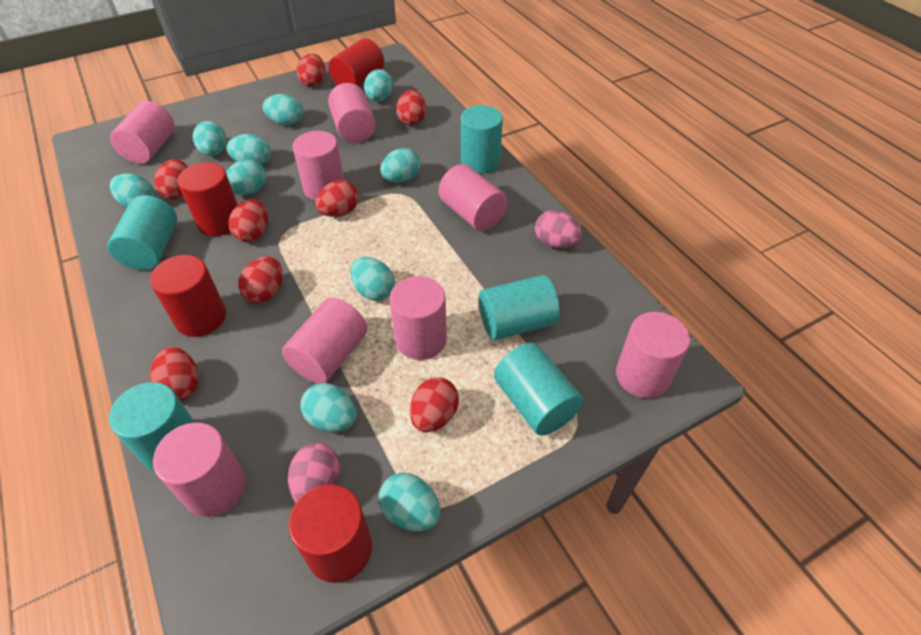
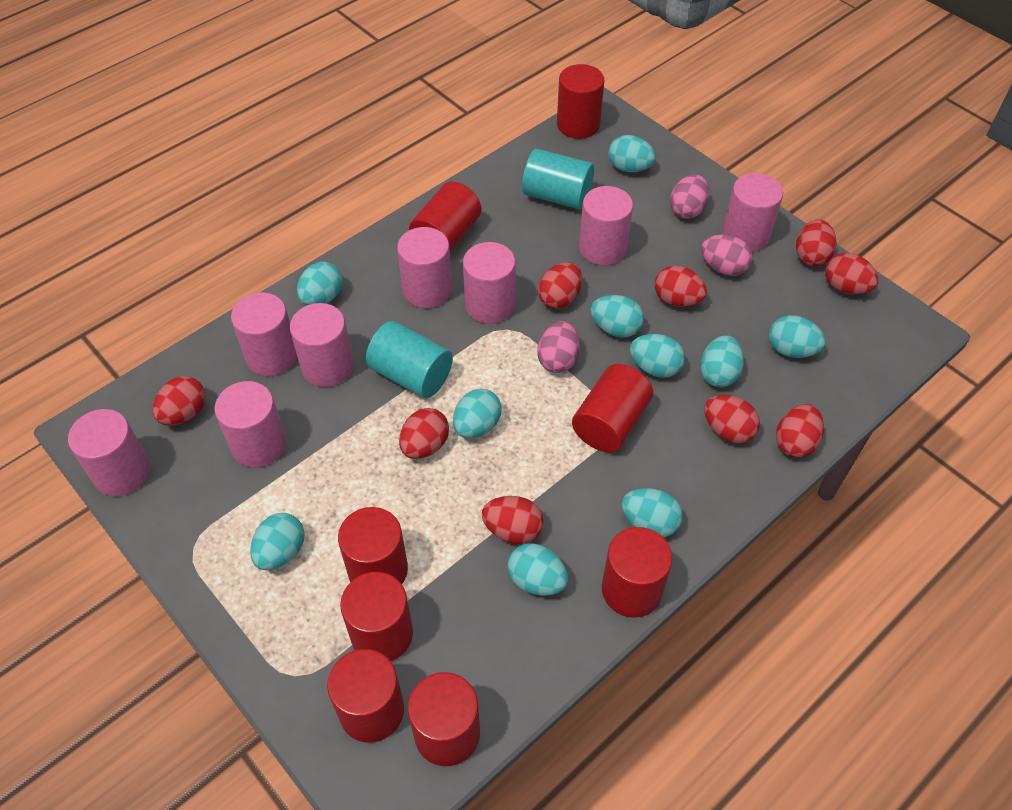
pink egg: [288,443,340,502] [535,210,582,248] = 2 -> [538,321,580,373] [670,174,709,219] [701,235,752,276] = 3
red cylinder: [150,255,226,337] [178,162,238,236] [288,484,372,583] [329,38,384,86] = 4 -> [327,649,404,743] [338,507,408,584] [340,572,413,661] [408,672,480,766] [409,181,481,252] [557,64,604,139] [572,364,653,452] [602,527,673,618] = 8
red egg: [150,347,199,401] [154,159,188,200] [228,199,268,242] [238,256,283,303] [297,54,325,87] [315,180,359,217] [396,90,426,126] [410,377,459,432] = 8 -> [153,376,206,426] [399,408,449,459] [482,496,544,544] [538,262,582,309] [655,266,707,307] [704,395,760,444] [776,404,824,458] [796,219,836,267] [825,253,878,295] = 9
turquoise cylinder: [108,195,177,270] [109,382,195,472] [461,105,503,174] [479,275,560,340] [494,343,583,436] = 5 -> [366,321,453,398] [522,149,594,209] = 2

